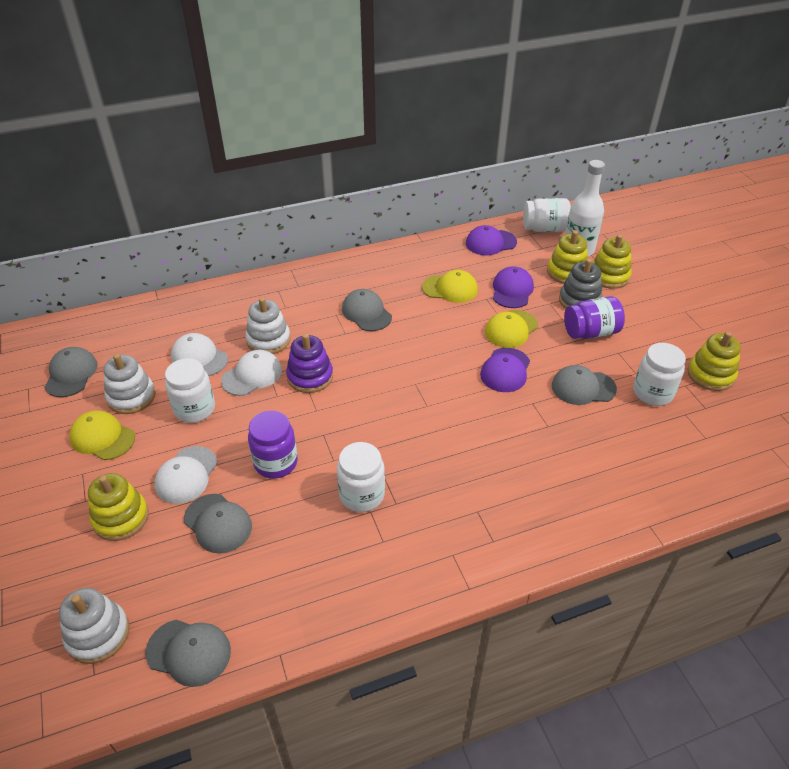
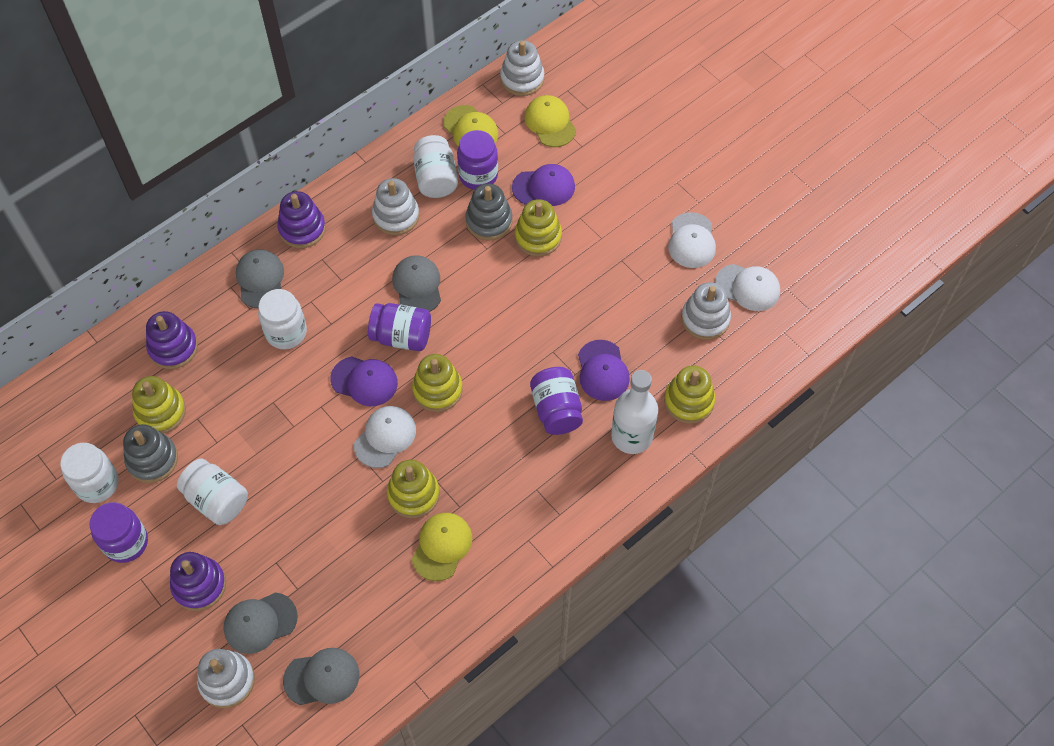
grey cap: [44,347,98,397] [145,620,231,687] [184,494,252,553] [342,289,392,331] [552,365,617,405] = 5 -> [223,592,298,654] [236,249,284,308] [283,648,359,705] [392,255,441,312] = 4
grey stacking toy: [559,258,602,309] = 1 -> [123,424,178,483] [465,184,513,241] = 2
purple jar: [248,411,298,479] [564,296,625,339] = 2 -> [89,502,148,563] [368,303,431,351] [457,130,498,190] [530,367,583,435] = 4
purple stacking toy: [286,333,333,393] = 1 -> [146,311,198,369] [170,552,226,611] [278,191,326,248] = 3
white stacking toy: [59,588,130,664] [103,354,156,414] [245,297,291,354] = 3 -> [197,649,255,708] [372,178,419,235] [500,40,544,96] [681,282,731,340] = 4
yellow stacking toy: [88,473,149,541] [547,230,588,284] [593,234,632,289] [688,332,741,391] = 4 -> [132,376,186,434] [387,460,440,518] [412,354,463,412] [515,199,562,257] [664,365,715,424] = 5

